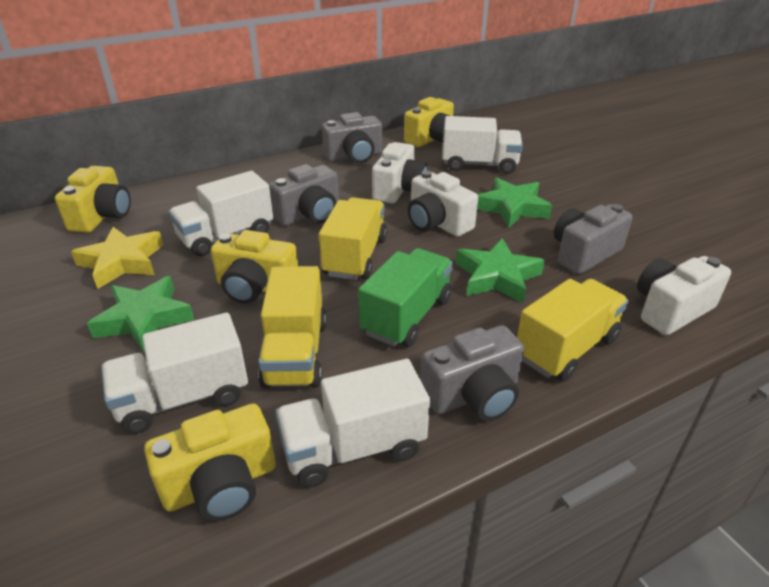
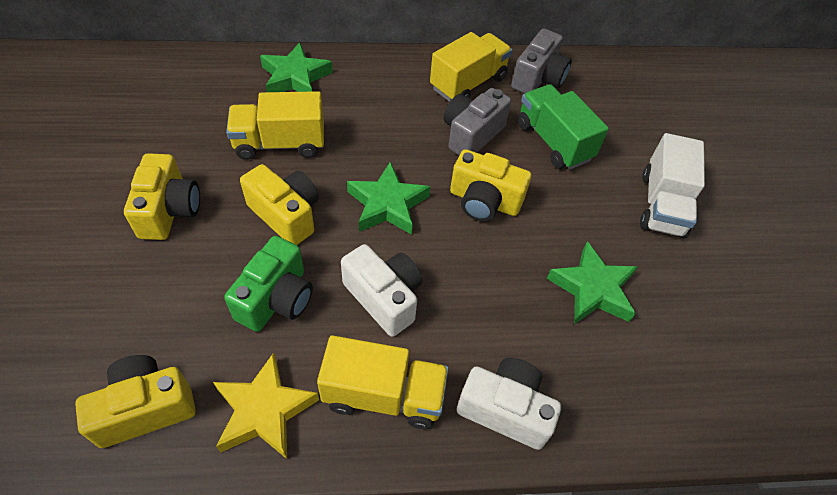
green camera: none = 0 -> [224,236,313,332] = 1
grey camera: [268,164,339,226] [322,112,382,163] [420,325,524,421] [554,204,633,274] = 4 -> [444,88,511,155] [511,29,572,94] = 2
white camera: [372,142,428,204] [408,170,478,237] [637,256,731,335] = 3 -> [341,244,422,337] [457,358,561,450] = 2
white truck: [101,312,248,434] [169,171,273,256] [275,359,430,488] [442,116,523,174] = 4 -> [640,133,705,238] = 1

